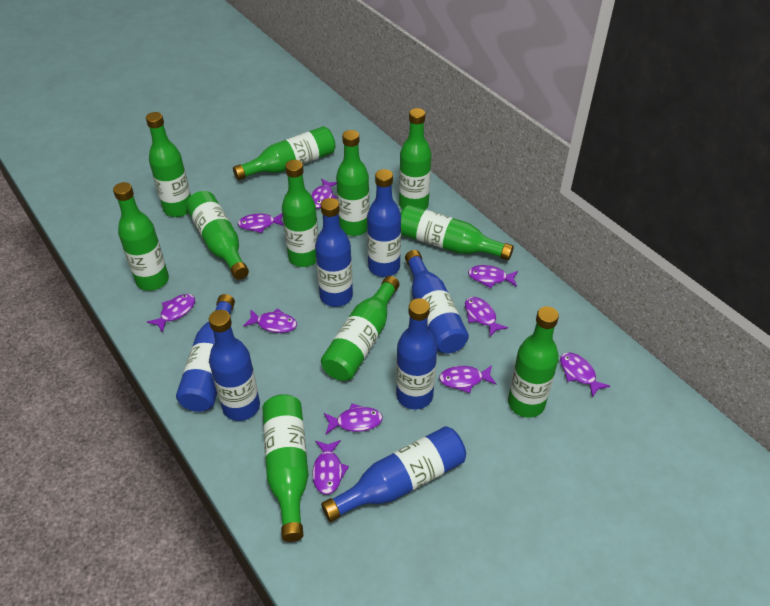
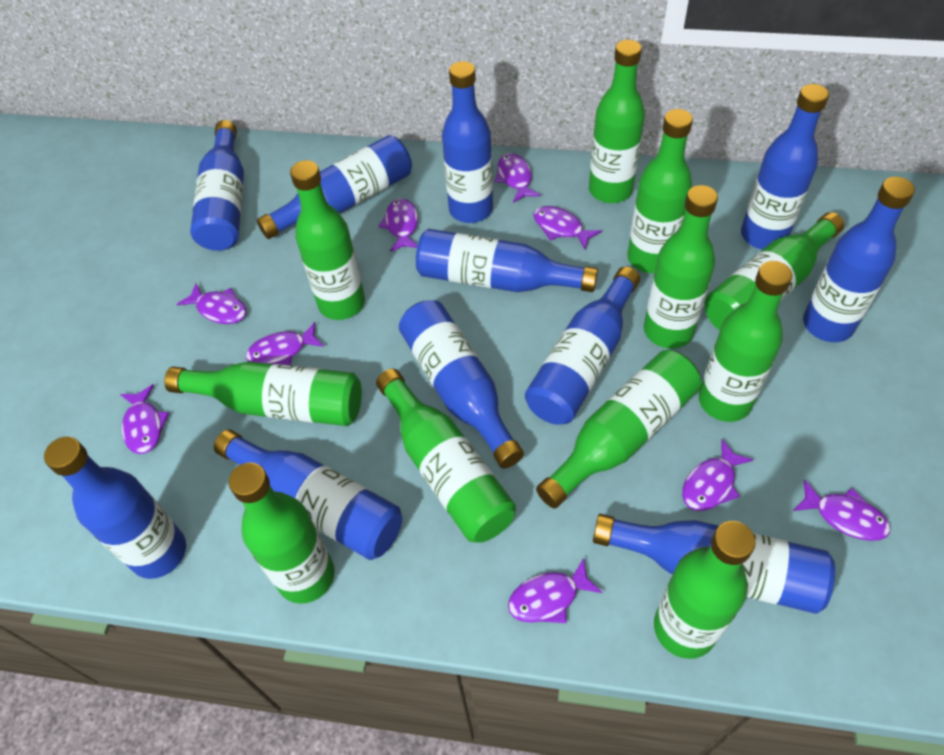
blue bottle: [176,294,235,412] [209,310,260,421] [315,198,353,307] [321,426,466,522] [367,169,401,277] [396,298,437,410] [405,250,469,353] = 7 -> [44,437,186,579] [190,120,244,251] [214,429,402,560] [257,135,412,239] [399,300,524,468] [416,229,598,292] [442,61,493,223] [525,267,640,425] [593,514,835,614] [741,84,829,250] [803,177,915,342] = 11
purple fish: [147,294,195,333] [238,213,284,233] [243,308,297,333] [311,179,337,209] [312,440,349,495] [324,403,383,434] [439,365,497,393] [465,297,508,337] [468,265,518,288] [560,352,610,398] = 10 -> [120,384,169,454] [177,283,246,324] [246,322,324,365] [378,198,418,252] [495,153,541,203] [508,558,602,623] [534,206,602,249] [682,439,753,511] [793,479,890,541] = 9

